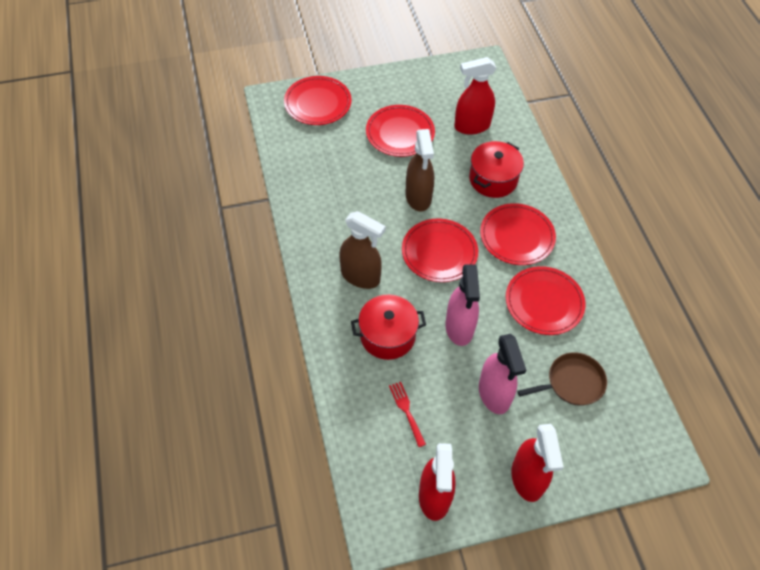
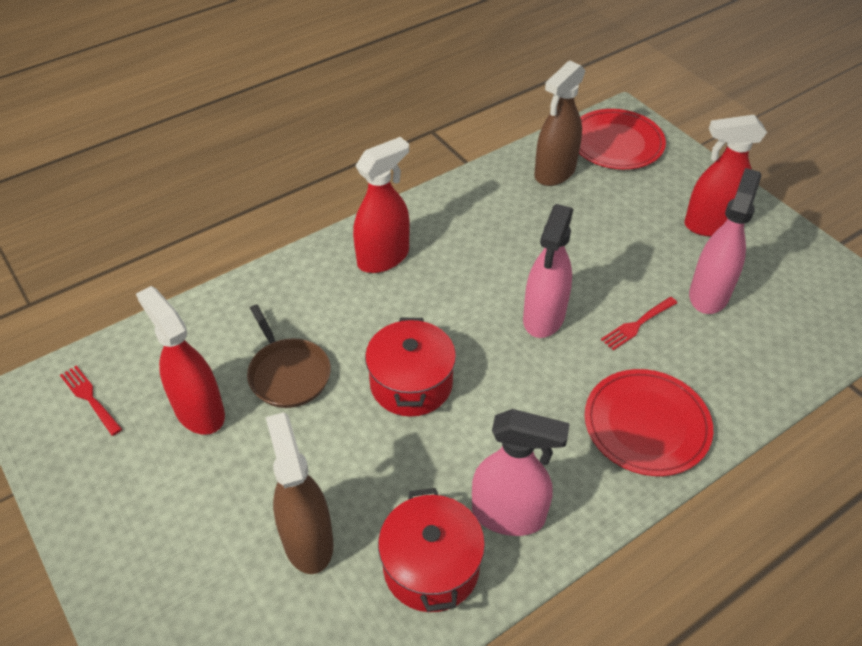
pink spray bottle: [446,264,480,346] [479,334,526,414] = 2 -> [472,409,570,536] [523,204,573,338] [689,168,761,314] = 3
red fork: [389,382,426,447] = 1 -> [60,365,122,436] [601,297,677,351] = 2
red plate: [284,76,351,125] [366,105,435,157] [402,218,478,282] [480,203,556,265] [506,266,586,335] = 5 -> [579,109,666,169] [585,369,713,476] = 2

